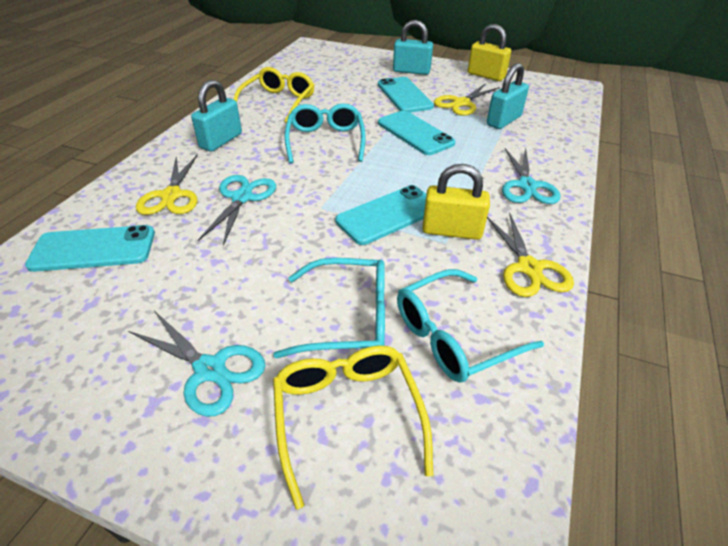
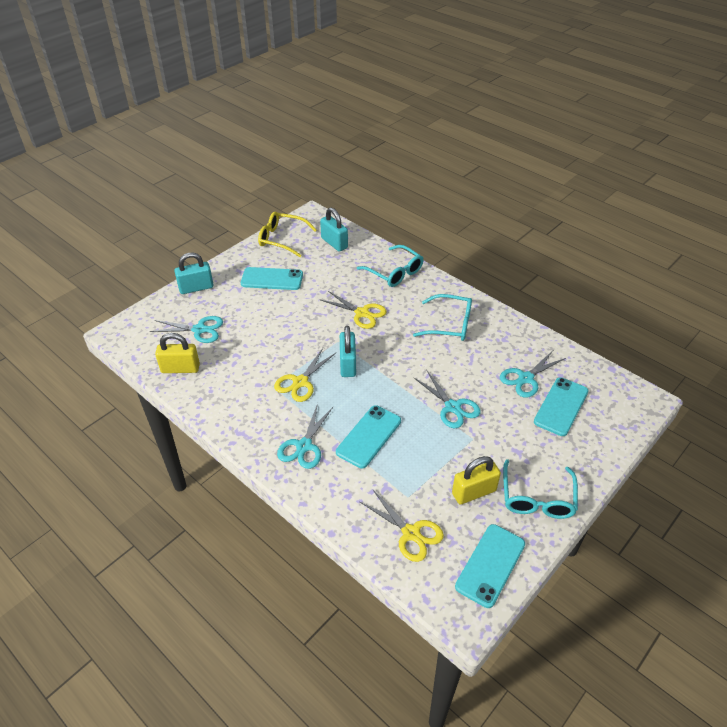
turquoise scissors: [128,311,265,417] [198,175,276,246] [502,148,561,204] = 3 -> [150,316,223,343] [277,403,333,469] [414,371,481,428] [500,351,566,398] = 4
yellow glasses: [234,67,314,123] [273,345,433,509] = 2 -> [258,212,317,257] = 1

